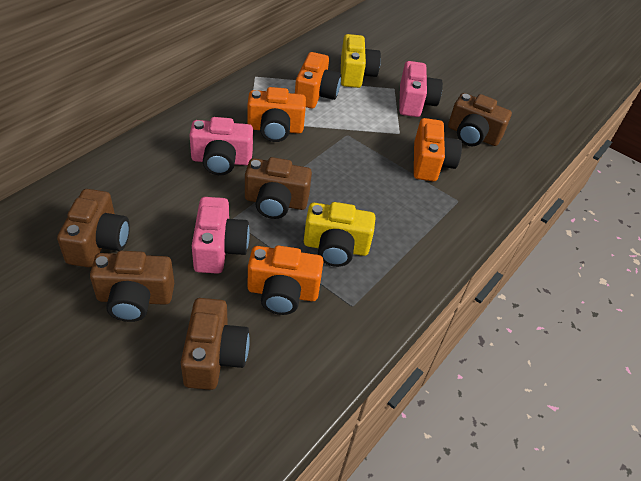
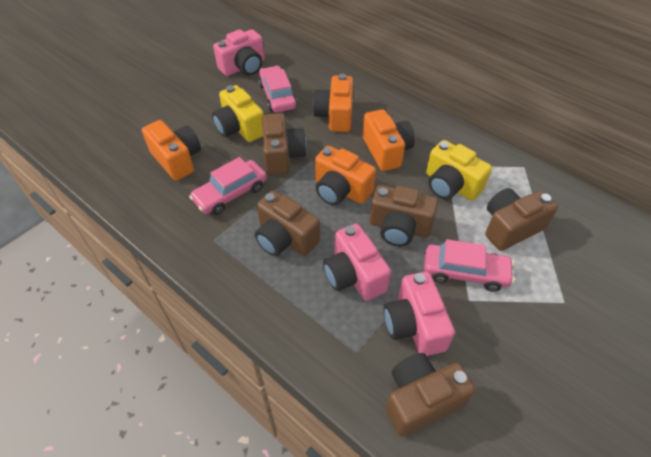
pink car: none = 0 -> [189,157,267,215] [258,66,297,113] [424,239,515,292] = 3

